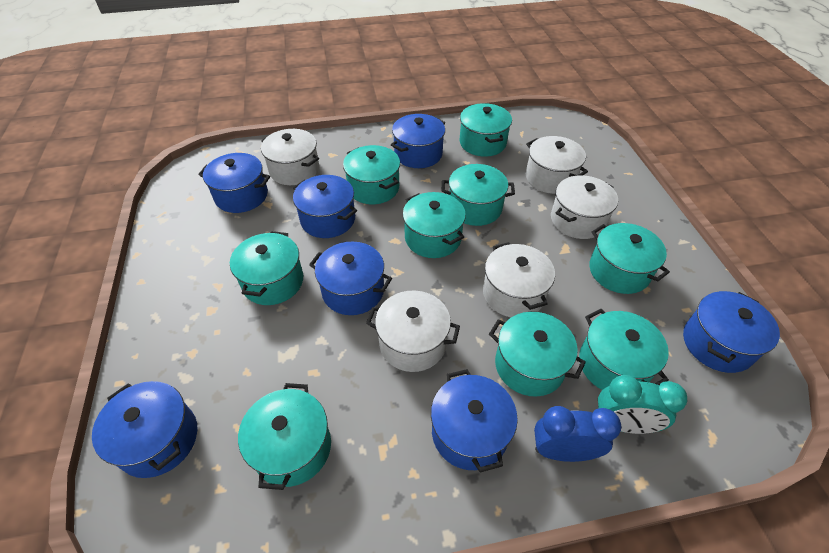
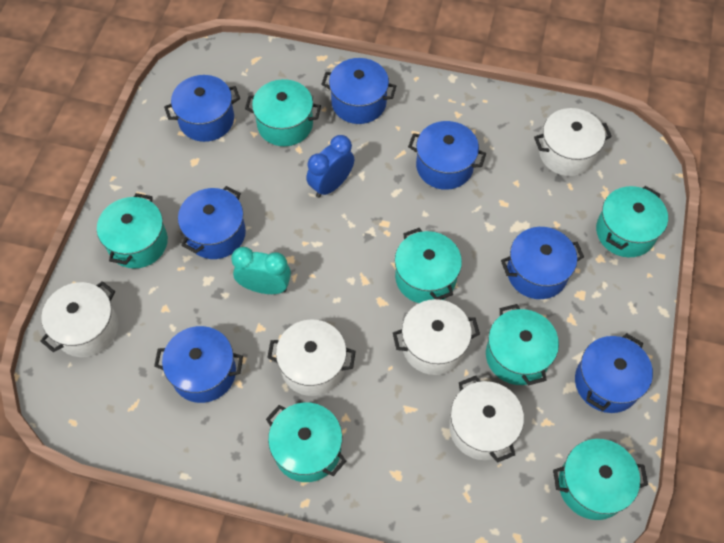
turquoise pot: [230,231,303,305] [238,383,331,490] [343,145,400,204] [403,192,466,258] [442,164,515,226] [460,103,512,157] [489,312,586,396] [579,309,669,390] [589,223,670,294] = 9 -> [97,193,168,269] [245,79,321,146] [266,403,346,482] [395,228,462,303] [486,304,559,386] [553,439,648,520] [596,186,668,257] = 7

